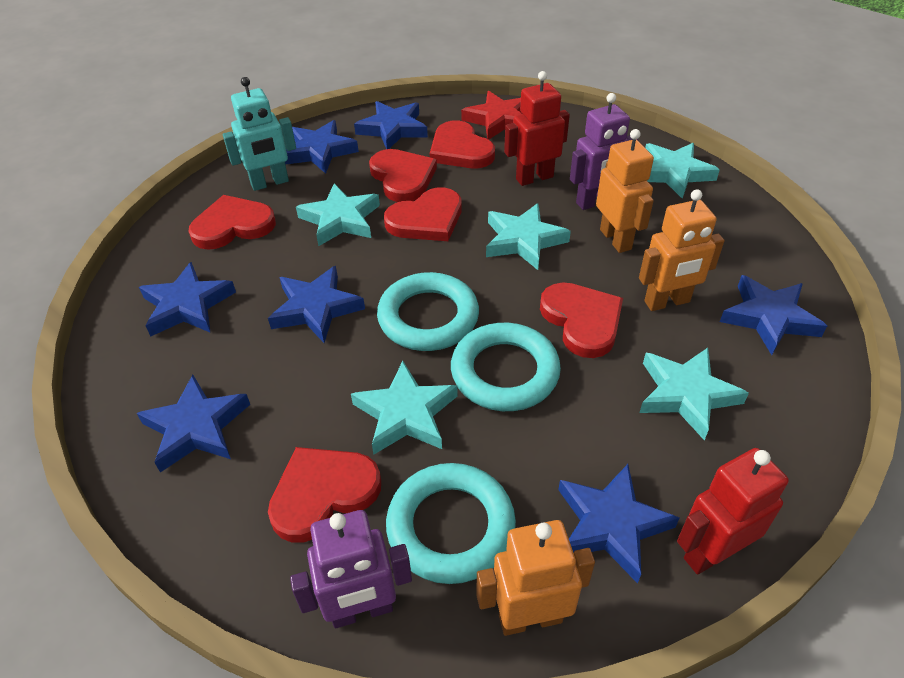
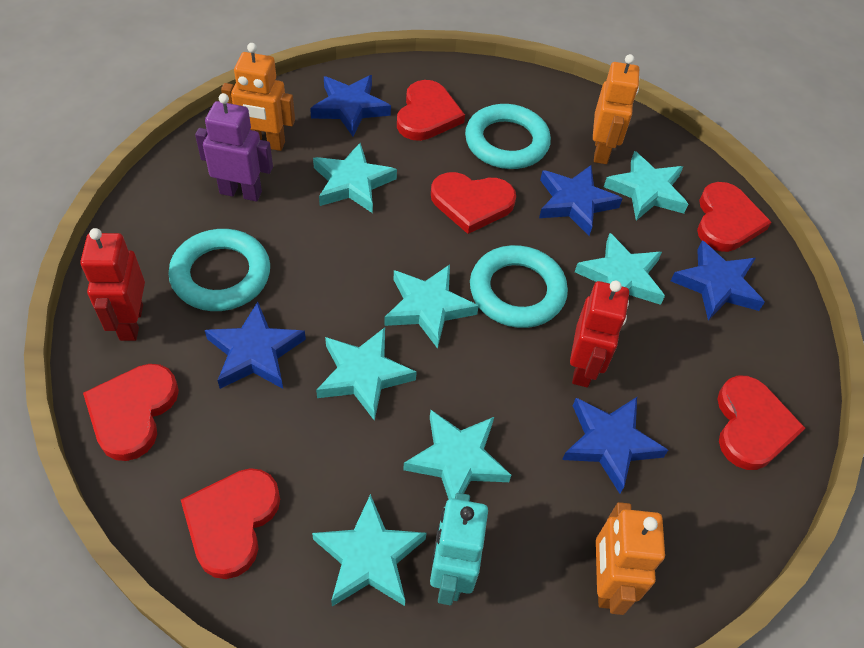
blue star: [137,374,250,472] [139,262,236,337] [268,266,365,343] [285,120,359,174] [354,101,428,149] [558,464,679,583] [720,275,827,355] = 7 -> [205,302,306,389] [310,75,391,136] [539,165,623,236] [562,397,668,494] [671,241,765,320] = 5
purple robot: [290,510,412,628] [570,93,638,210] = 2 -> [195,93,273,202] = 1
red star: [461,91,522,140] = 1 -> none = 0
turquoise star: [296,183,380,246] [351,361,458,454] [486,203,571,270] [640,348,749,440] [645,143,720,199] = 5 -> [312,494,427,606] [313,143,397,213] [316,327,417,421] [384,265,479,349] [403,410,511,499] [575,233,665,305] [604,151,688,221] = 7

